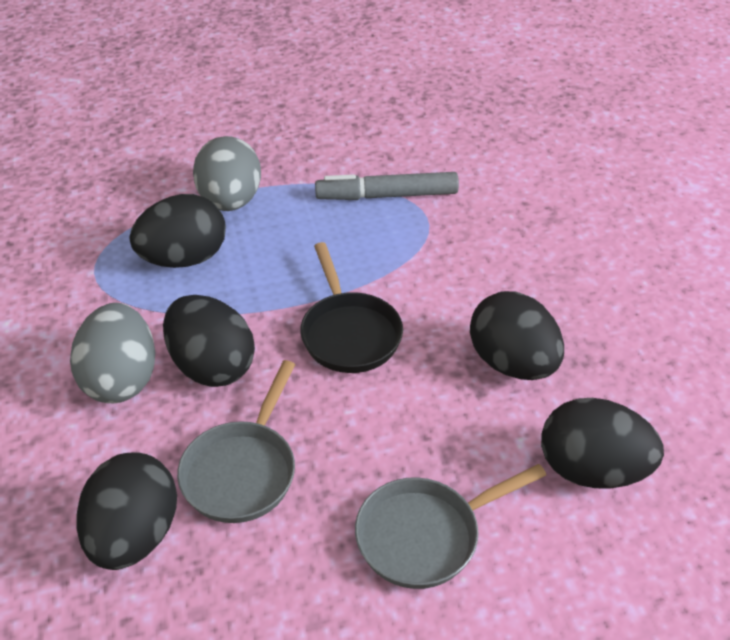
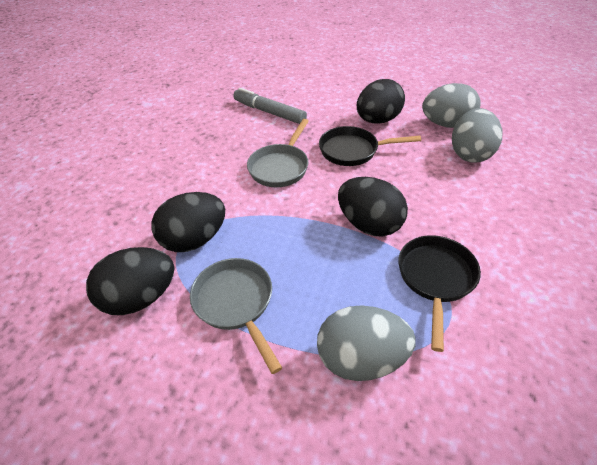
black egg: [76,452,177,570] [129,194,226,268] [163,295,255,387] [470,291,564,380] [541,398,664,488] = 5 -> [86,247,174,315] [151,192,225,252] [338,177,408,237] [357,79,405,124] = 4
black pan: [300,242,403,373] = 1 -> [319,126,421,166] [398,235,481,352] = 2
grey egg: [70,303,155,403] [193,136,261,211] = 2 -> [317,305,416,381] [422,83,481,128] [452,108,502,163] = 3

